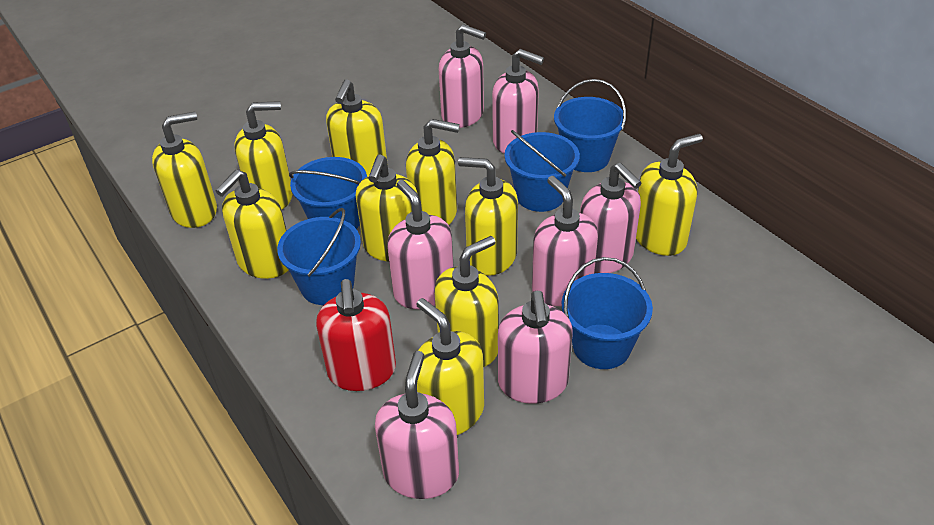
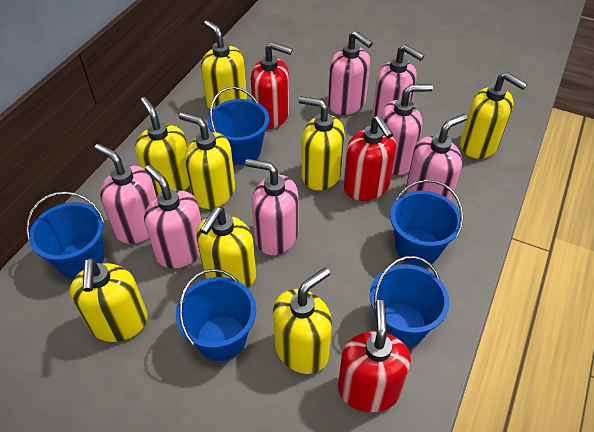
red soap dispenser: [316,279,396,391] = 1 -> [251,42,293,129] [338,300,411,412] [343,116,396,201] = 3
yellow soap dispenser: [152,112,217,228] [216,170,288,279] [234,101,293,209] [326,79,387,177] [356,155,418,262] [406,119,460,225] [416,298,484,435] [434,236,499,367] [458,157,518,276] [636,134,703,256] = 10 -> [70,258,148,342] [135,97,190,196] [179,112,235,209] [196,207,256,288] [201,20,247,109] [273,267,332,374] [299,96,345,190] [460,72,527,159] = 8

